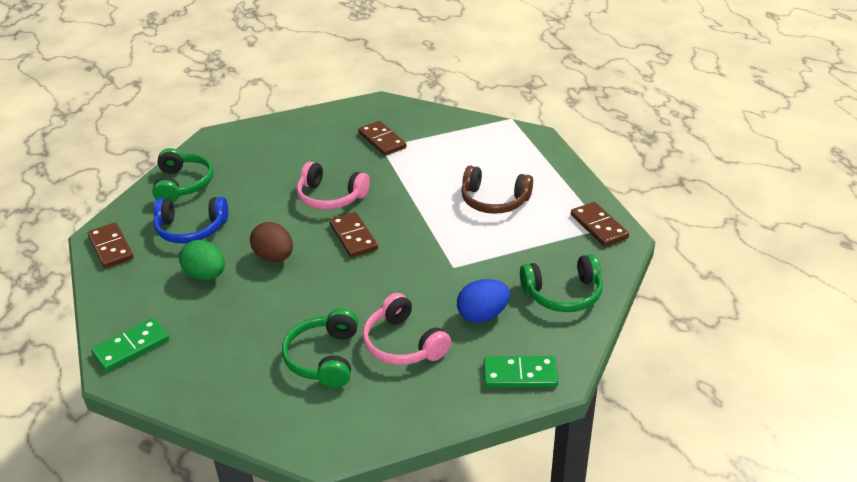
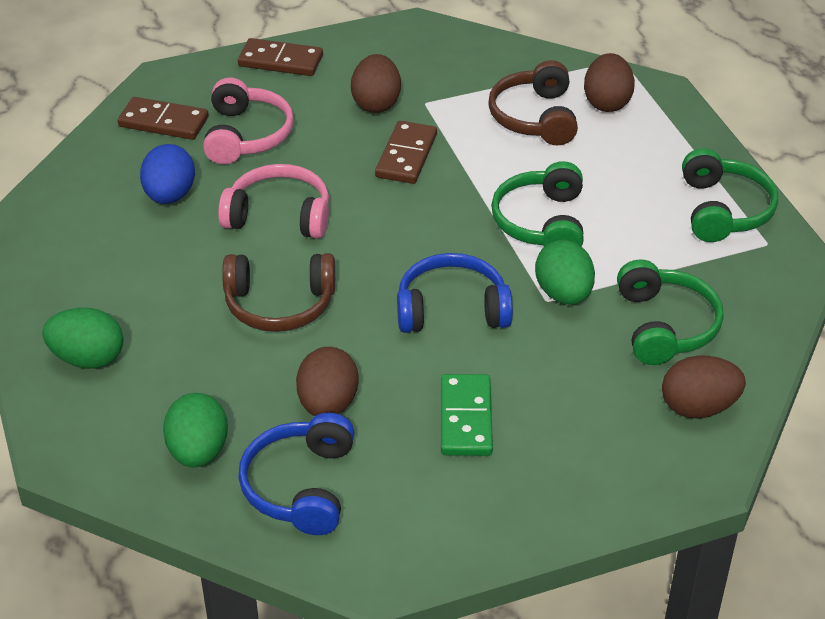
blue headphones: [154,197,228,243] = 1 -> [238,413,355,535] [397,253,513,333] = 2
brown domino: [88,223,133,268] [329,212,378,257] [358,121,406,156] [571,202,629,247] = 4 -> [117,97,209,140] [238,38,323,76] [375,121,437,184] = 3
brown egg: [250,222,293,262] = 1 -> [296,347,359,416] [351,54,401,113] [584,53,635,112] [662,355,746,419] = 4
brown headphones: [461,166,533,214] = 1 -> [222,253,335,332] [488,60,578,145] = 2
green domino: [91,318,169,372] [484,356,558,388] = 2 -> [441,374,493,456] = 1
green egg: [179,240,225,280] = 1 -> [42,308,123,369] [163,393,228,468] [535,240,595,305] = 3

